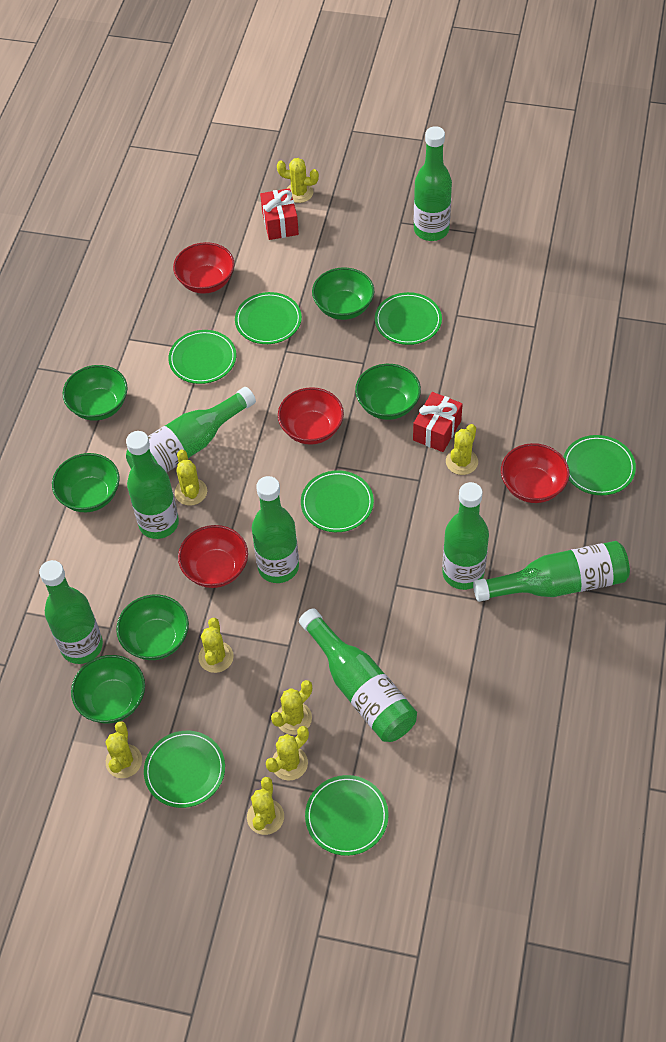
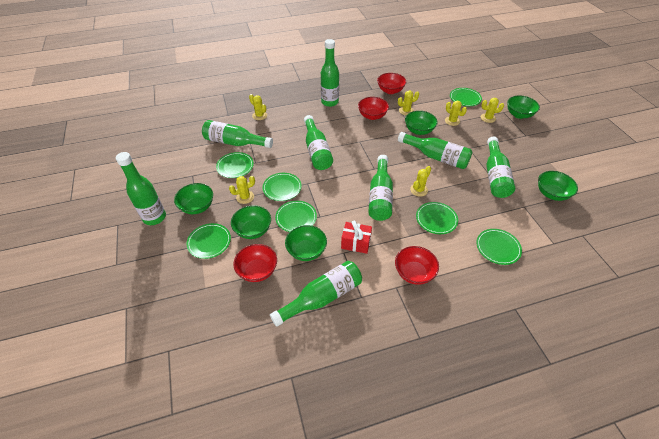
red gift: [260,188,299,240] [413,392,463,452] = 2 -> [341,221,372,254] = 1
yellow cactus: [105,721,142,778] [175,449,207,506] [198,618,234,673] [247,777,284,835] [266,726,309,780] [271,680,312,735] [277,158,319,203] [446,424,478,475] = 8 -> [229,176,255,204] [249,94,267,120] [398,91,419,115] [410,166,431,197] [445,101,467,126] [481,98,504,123] = 6

